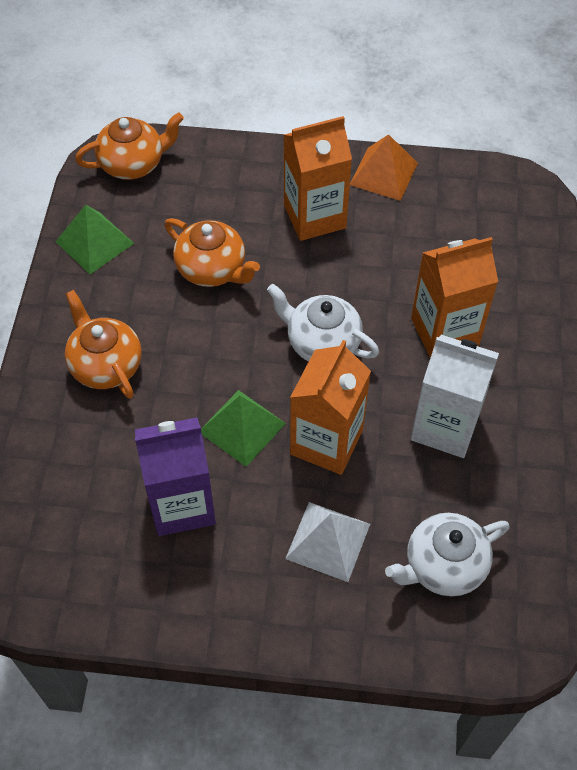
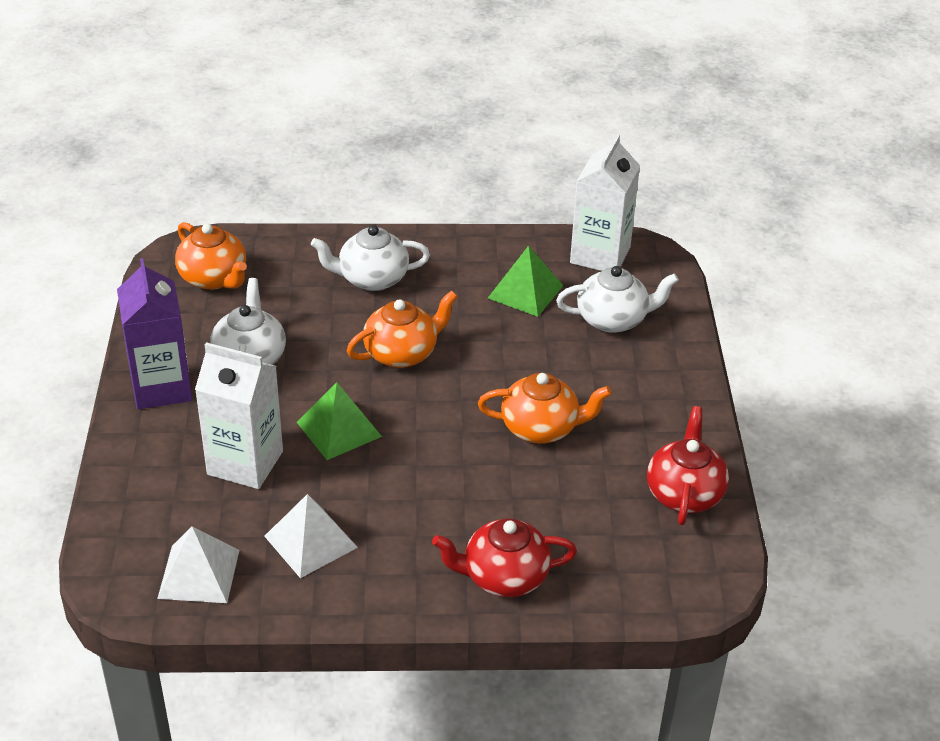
orange carton: [284,116,352,241] [290,340,371,475] [411,237,498,358] = 3 -> none = 0
orange pyramid: [350,134,418,201] = 1 -> none = 0
red teapot: none = 0 -> [432,518,577,597] [647,406,729,525] = 2
white carton: [411,335,499,458] = 1 -> [195,342,283,489] [570,134,640,271] = 2
white pyramid: [285,502,370,582] = 1 -> [157,526,239,603] [264,494,358,578] = 2
white teapot: [267,284,379,362] [385,513,509,596] = 2 -> [210,278,286,365] [311,225,430,291] [556,266,679,333] = 3

